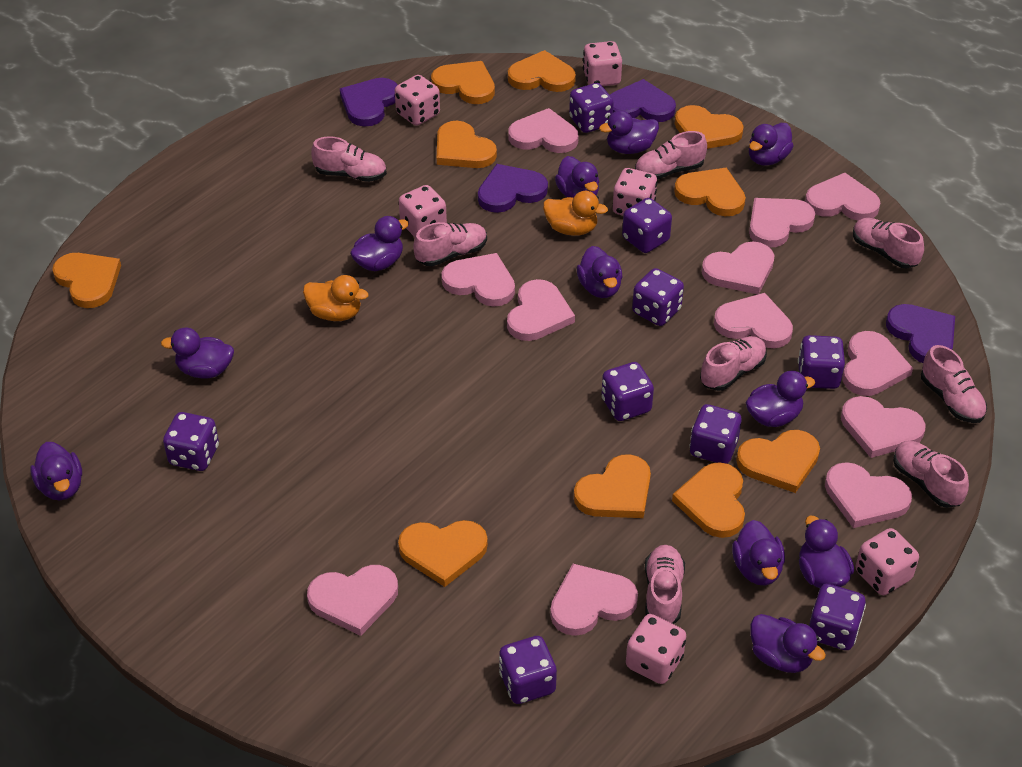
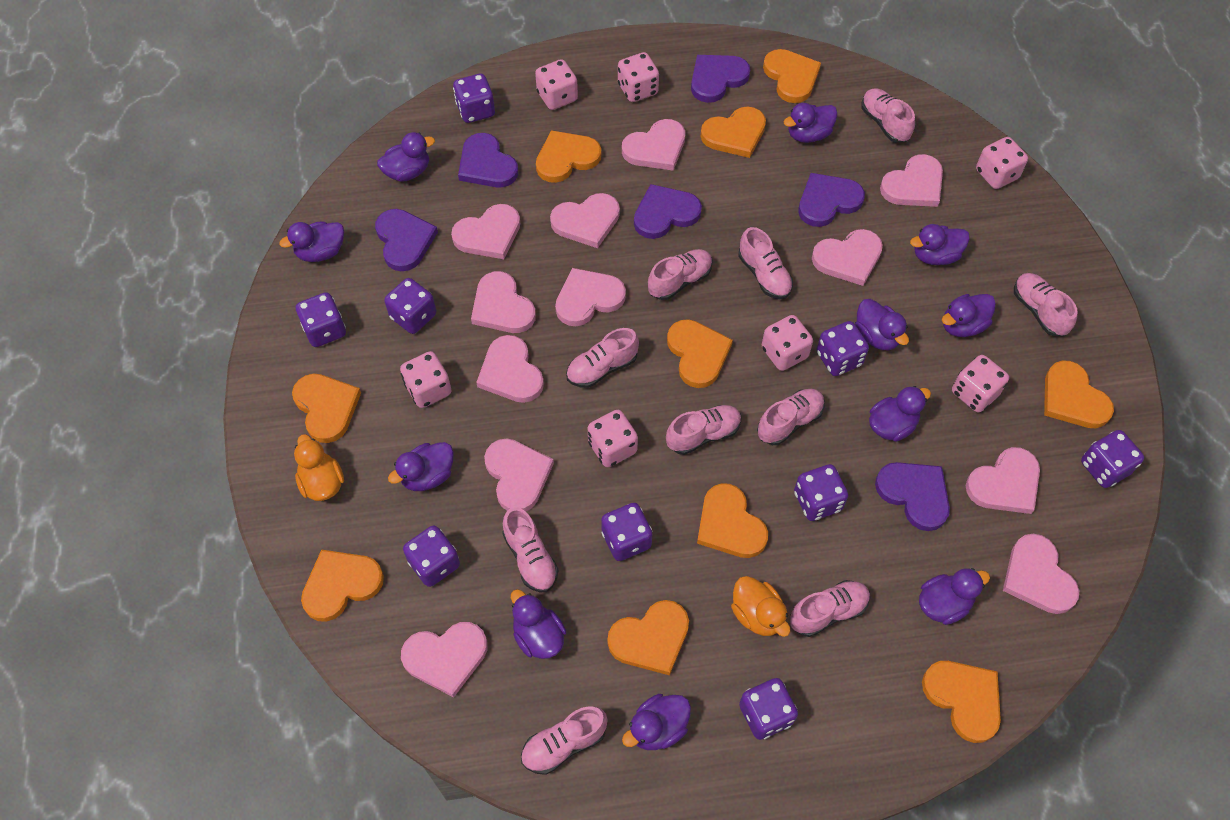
pink dice: [395,75,440,126] [399,185,447,237] [583,41,622,86] [613,168,657,215] [626,614,686,684] [855,528,919,595] = 6 -> [400,351,452,408] [535,59,578,110] [588,410,638,467] [618,52,659,102] [762,315,813,371] [952,355,1009,413] [976,137,1028,189] = 7
pink shoe: [311,136,387,182] [413,222,487,266] [635,131,707,179] [645,545,685,624] [700,336,767,391] [853,218,924,268] [893,441,969,508] [921,345,987,423] = 8 -> [502,507,559,592] [521,706,608,775] [566,328,639,388] [648,249,713,300] [666,405,742,455] [738,227,793,299] [757,389,825,445] [790,580,870,637] [861,88,915,143] [1014,273,1078,336] = 10
purple heart: [340,78,398,127] [478,164,548,213] [610,79,676,122] [886,304,955,363] = 4 -> [375,209,438,271] [458,133,518,188] [634,184,702,239] [691,55,750,103] [798,173,865,227] [875,462,950,531] = 6

